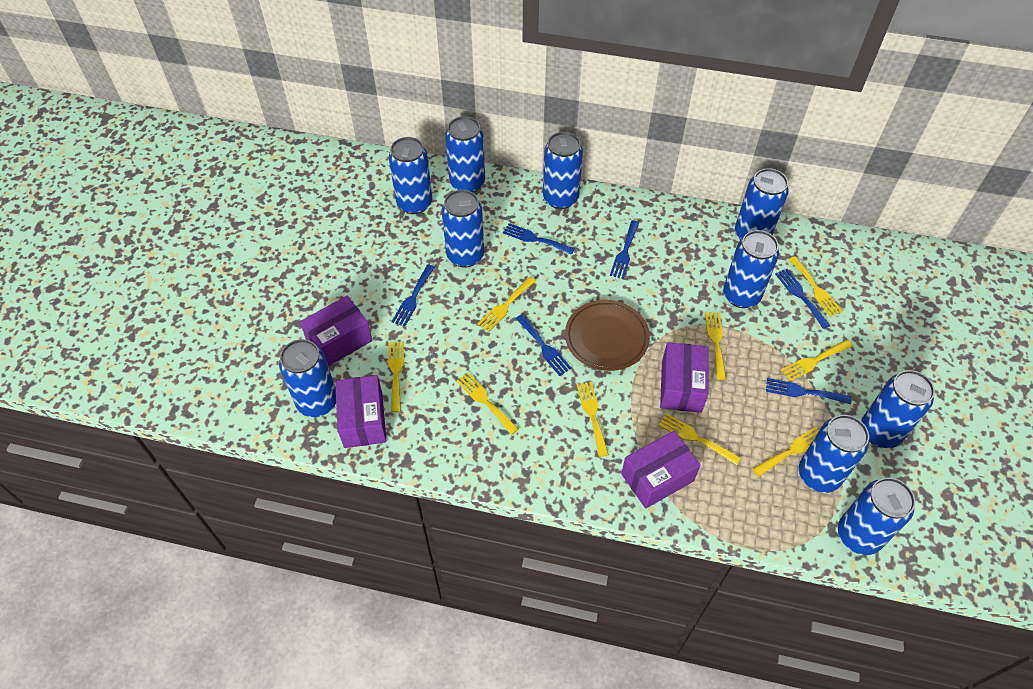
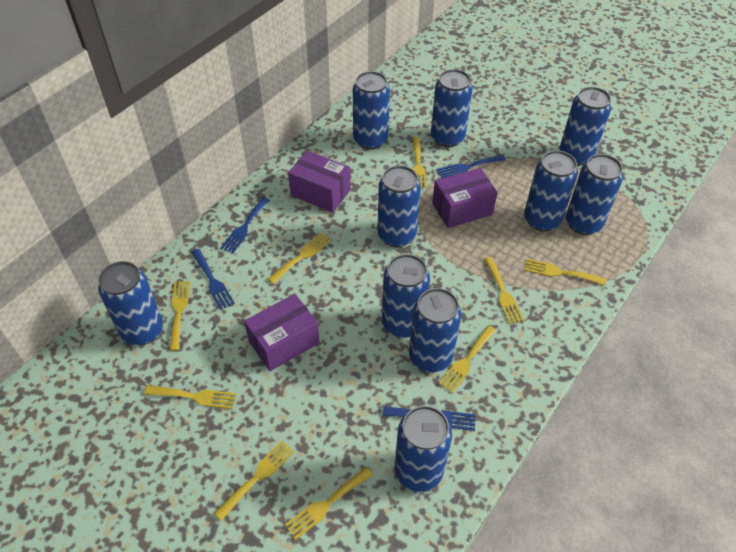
blue fork: [391,265,435,327] [503,223,574,255] [515,314,572,376] [610,220,639,279] [766,378,852,404] [775,269,830,329] = 6 -> [191,249,235,310] [221,197,269,253] [383,406,476,431] [436,155,506,178] = 4
brown plate: [565,300,650,371] = 1 -> none = 0
purple box: [300,296,372,366] [335,375,386,448] [621,431,701,509] [660,342,709,413] = 4 -> [244,294,320,371] [288,150,351,213] [432,168,498,228] = 3

